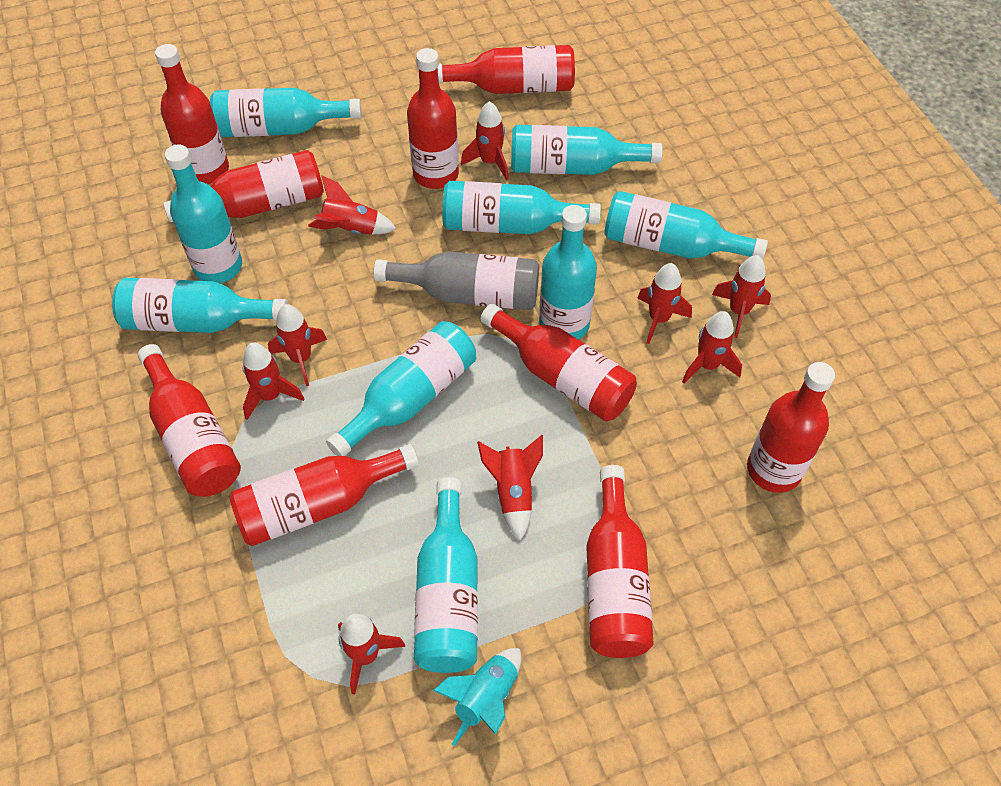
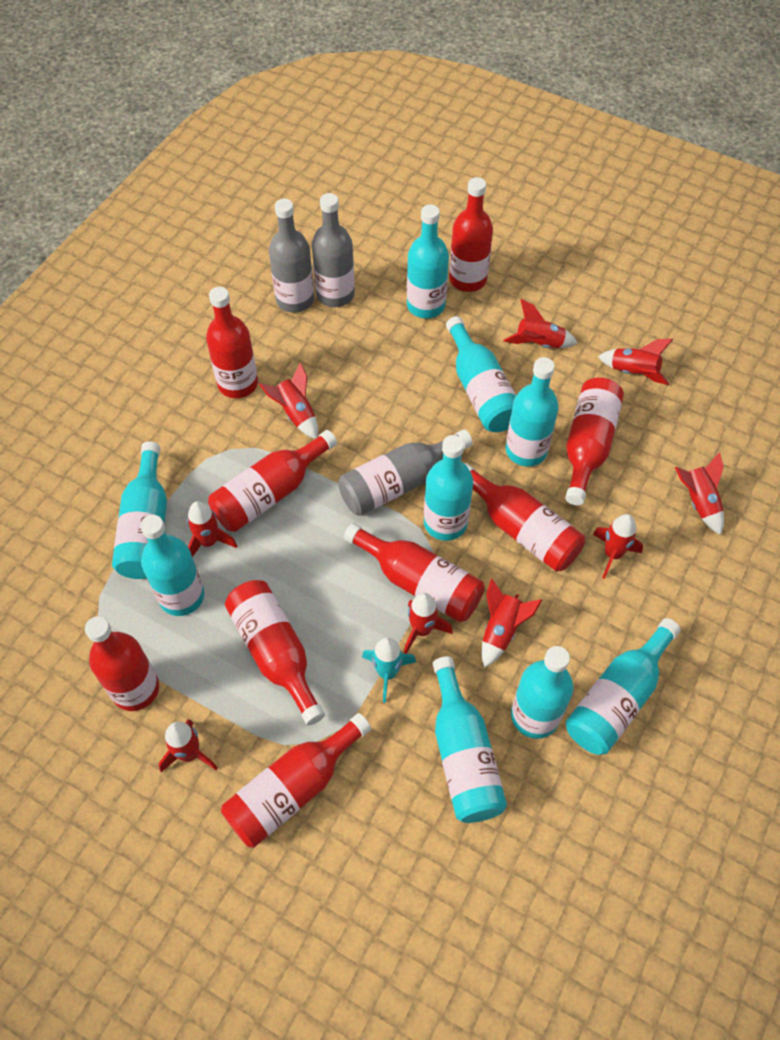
grey bottle: [374,251,539,310] = 1 -> [269,199,314,313] [312,193,355,307] [338,429,473,516] = 3

